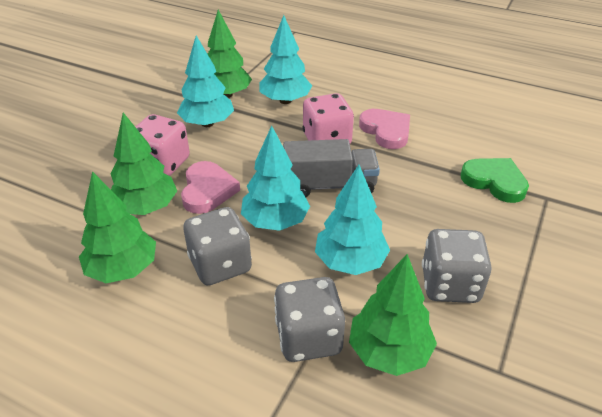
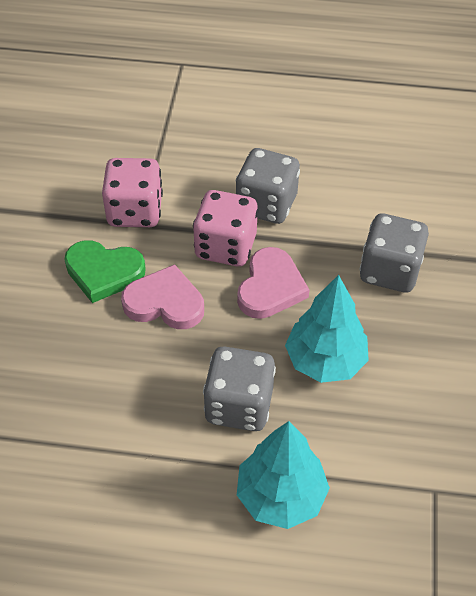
green tree: [79,171,156,283] [111,113,177,215] [208,10,252,98] [349,254,437,376] = 4 -> none = 0
grey truck: [283,139,380,197] = 1 -> none = 0
turquoise tree: [177,35,234,127] [241,126,310,231] [260,15,312,104] [315,165,390,275] = 4 -> [237,421,330,529] [285,275,369,383] = 2

